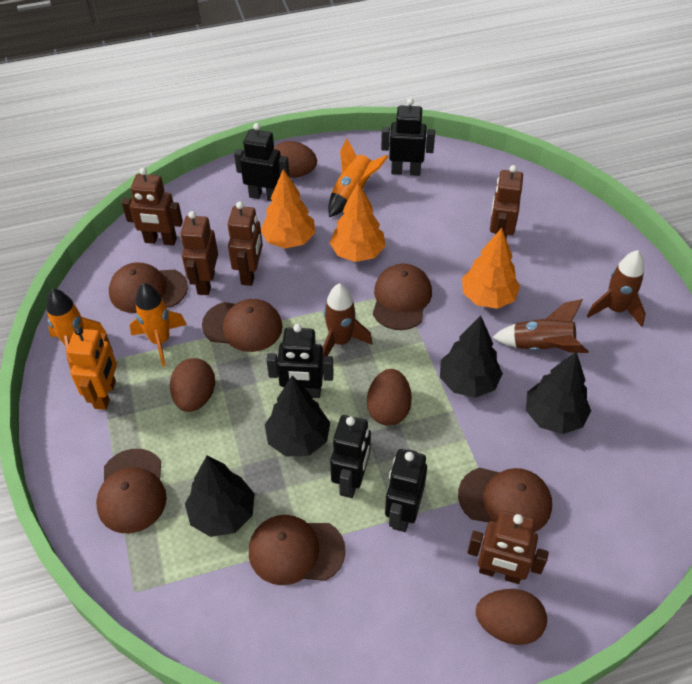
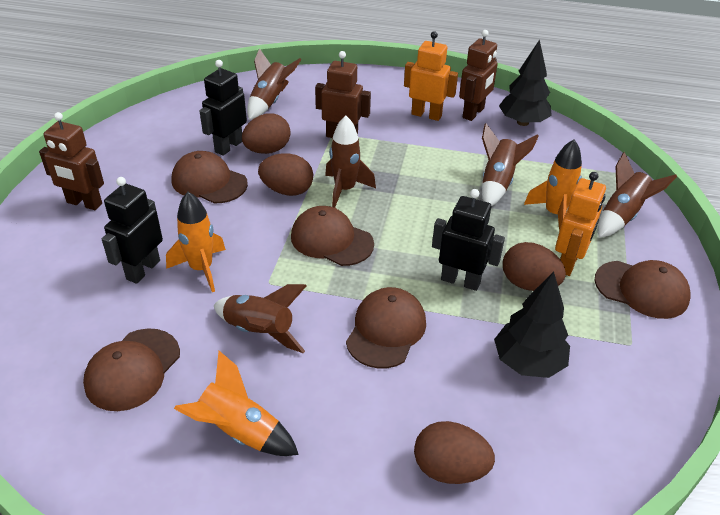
black robot: [234,123,289,201] [266,324,334,398] [330,415,371,498] [381,98,435,176] [385,449,427,532] = 5 -> [102,177,163,284] [200,60,247,156] [432,189,505,291] = 3
black tree: [185,455,255,537] [265,376,330,457] [440,316,503,398] [526,351,591,434] = 4 -> [494,272,570,378] [499,39,552,126] = 2
brown cap: [96,449,167,533] [109,262,188,313] [202,299,283,352] [249,515,346,585] [373,264,432,330] [458,468,552,532] = 6 -> [83,329,180,411] [172,151,248,204] [291,206,374,266] [346,287,426,368] [594,260,691,319] = 5
brown robot: [122,168,183,246] [180,211,218,295] [228,201,263,286] [467,511,549,584] [490,165,523,239] = 5 -> [39,112,104,210] [315,51,371,138] [459,30,498,121] = 3
brown rocket: [323,283,372,357] [493,299,588,353] [587,250,646,327] = 3 -> [214,284,307,353] [247,48,302,120] [325,115,376,208] [482,123,539,206] [598,152,677,238] = 5
orange robot: [67,327,117,410] = 1 -> [404,31,458,121] [555,172,606,276] = 2
orange tree: [261,169,315,249] [330,182,386,262] [462,228,520,309] = 3 -> none = 0

